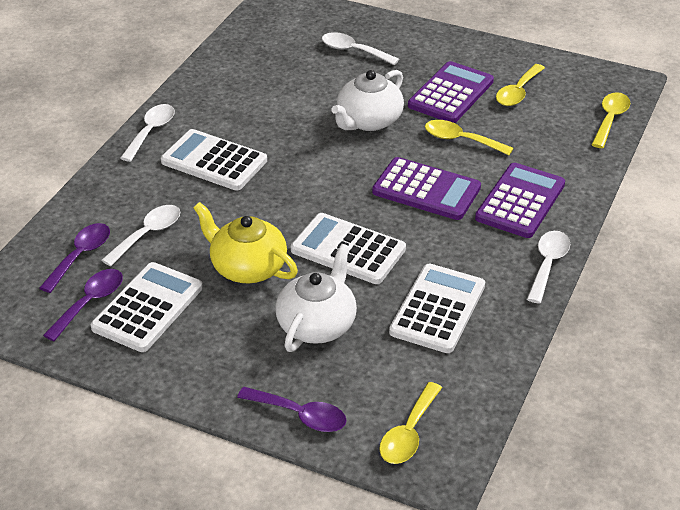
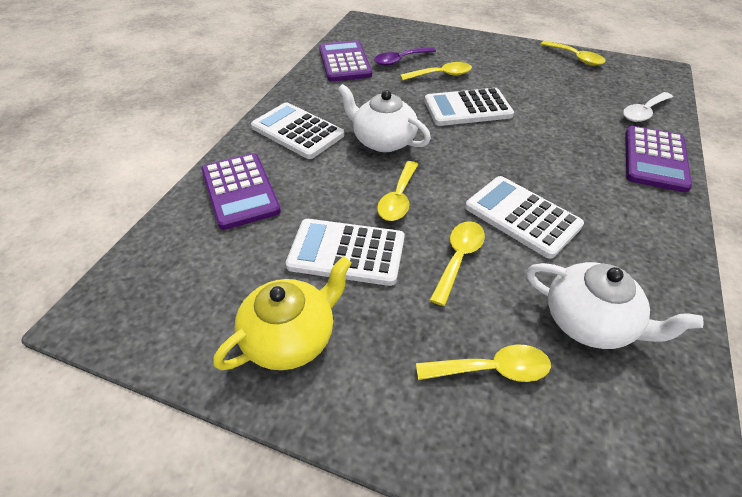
purple spoon: [40,223,110,293] [43,269,123,341] [237,387,347,432] = 3 -> [374,47,436,66] = 1
white spoon: [101,205,180,266] [120,104,175,162] [322,32,399,65] [527,231,570,304] = 4 -> [623,92,673,122] = 1
yellow spoon: [379,382,442,464] [425,120,513,155] [496,64,545,106] [591,92,630,148] = 4 -> [377,161,418,221] [400,62,472,80] [416,344,551,382] [430,221,485,306] [540,41,606,66] = 5

